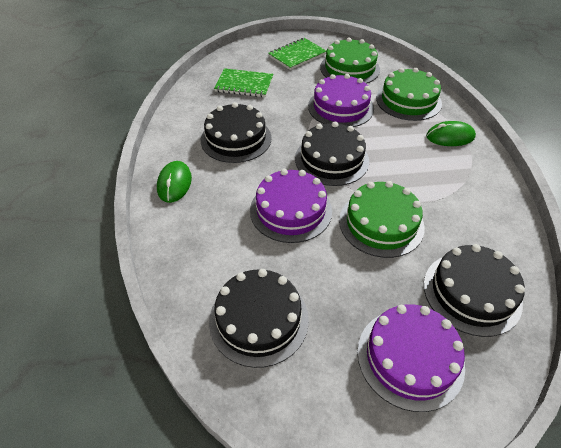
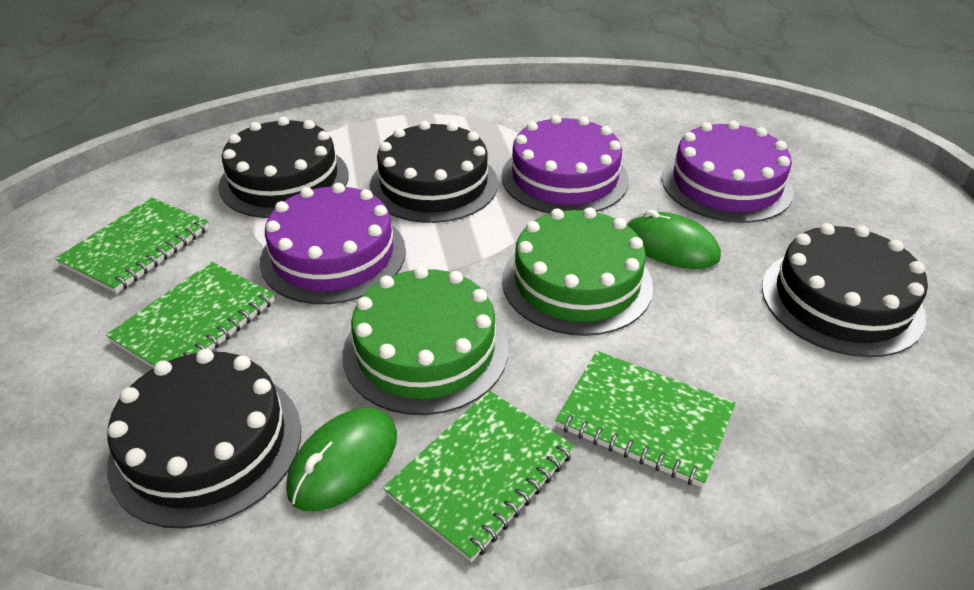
green cake: [320,38,380,84] [339,181,425,258] [376,68,442,121] = 3 -> [343,266,508,415] [502,207,653,336] = 2
green notebook: [214,68,273,97] [268,38,326,70] = 2 -> [55,197,209,293] [106,262,275,368] [383,390,575,562] [555,351,736,487] = 4

